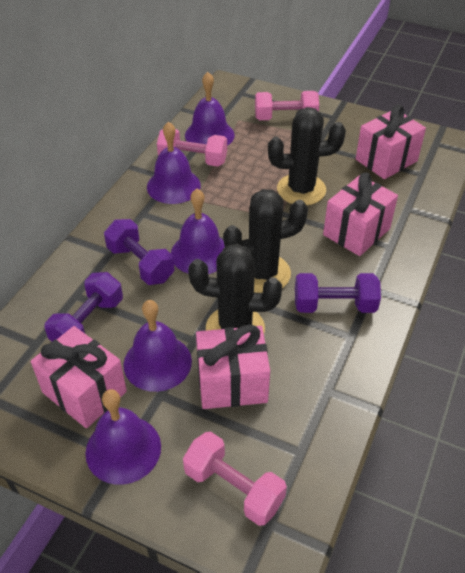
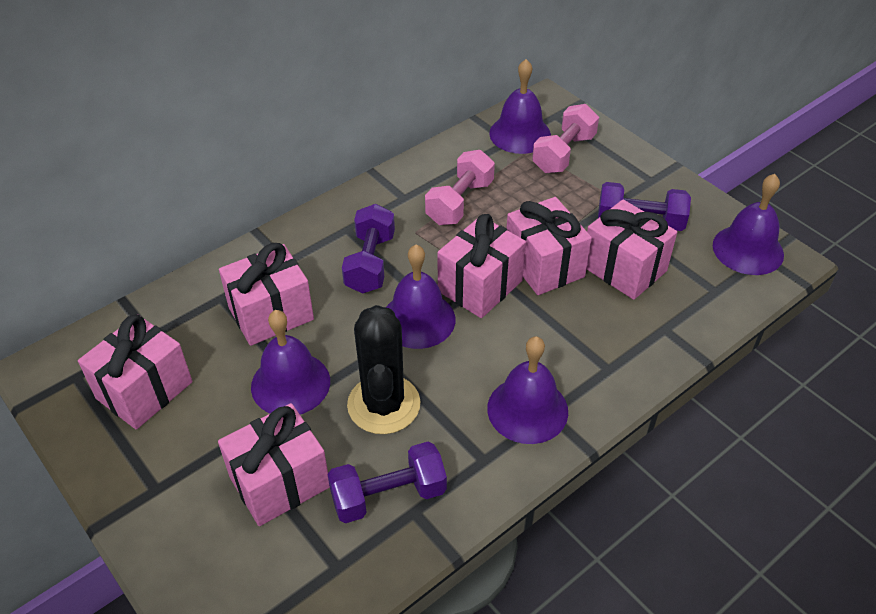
black cactus: [188,244,282,333] [223,189,308,293] [268,107,346,205] = 3 -> [347,305,420,434] = 1
pink dumbbell: [157,129,227,166] [183,431,287,526] [255,91,319,120] = 3 -> [425,150,495,225] [532,104,599,173] = 2
pink gift: [31,326,127,428] [196,324,270,409] [323,172,398,256] [356,105,426,179] = 4 -> [78,315,192,430] [218,403,330,526] [219,243,314,346] [438,214,526,318] [506,197,592,295] [587,199,677,300] = 6

